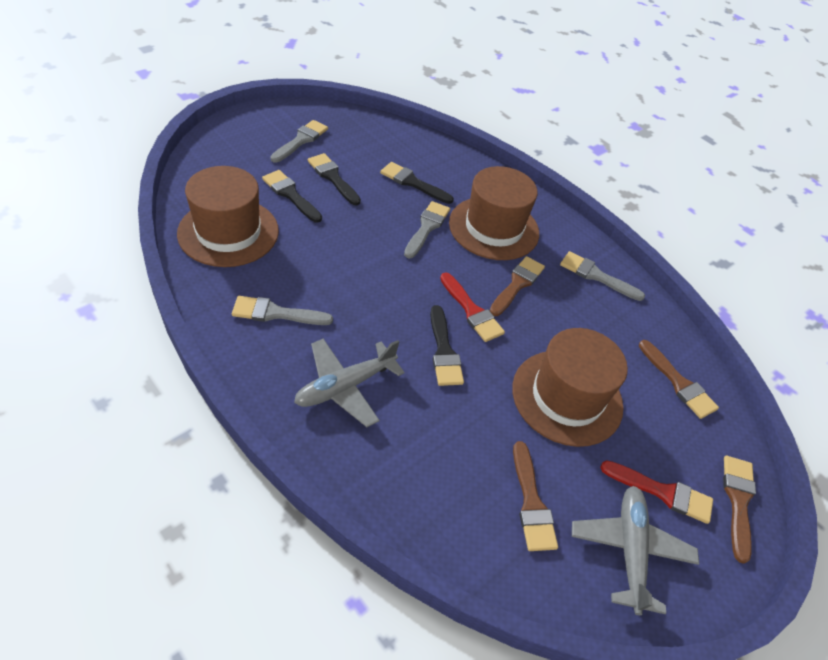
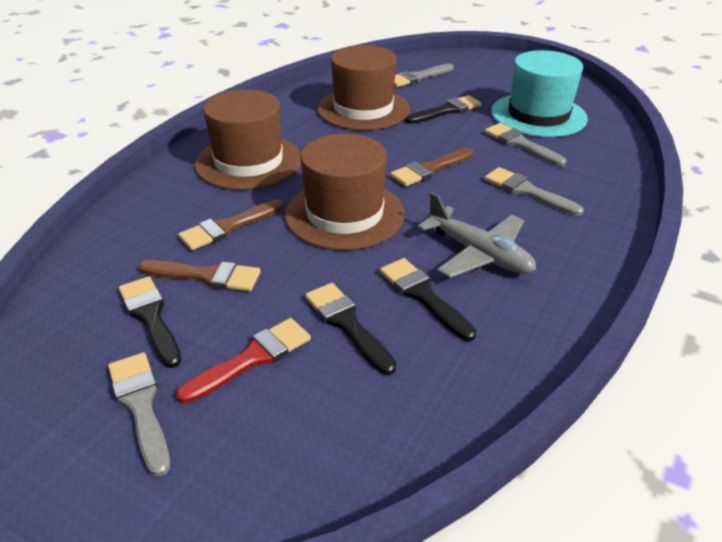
brown brush: [490,256,545,316] [513,441,558,551] [639,340,719,419] [723,456,756,564] = 4 -> [138,260,261,291] [178,199,284,250] [390,148,473,186] = 3
grey plane: [294,339,405,427] [572,486,699,615] = 2 -> [417,192,536,278] = 1
red brush: [440,272,505,342] [600,460,713,524] = 2 -> [176,318,311,404] = 1
turquoise hat: none = 0 -> [491,50,588,137] = 1

